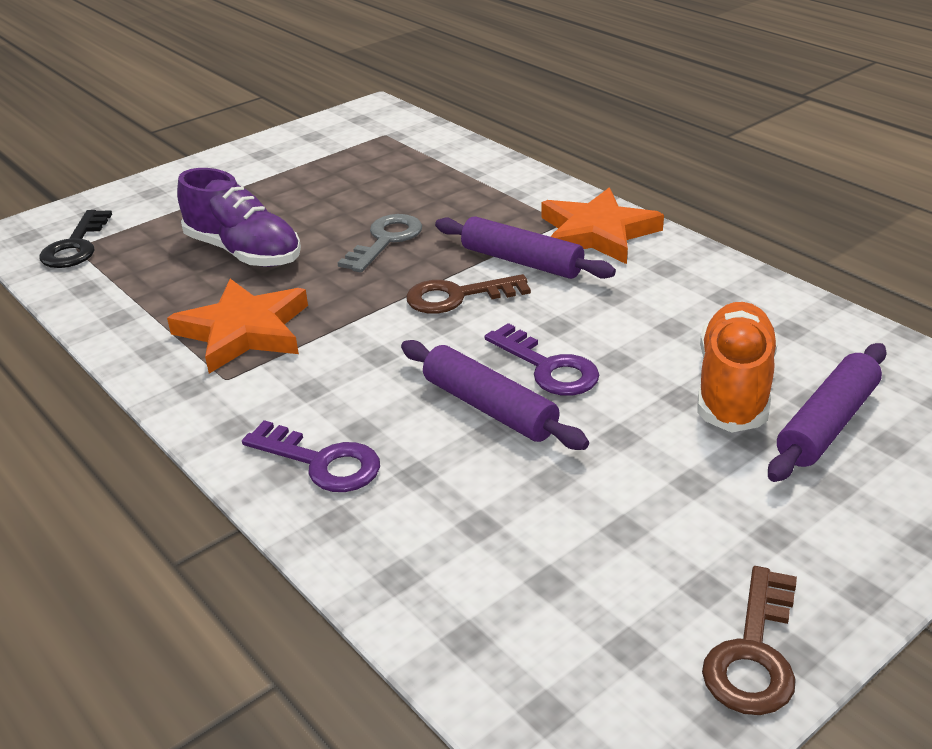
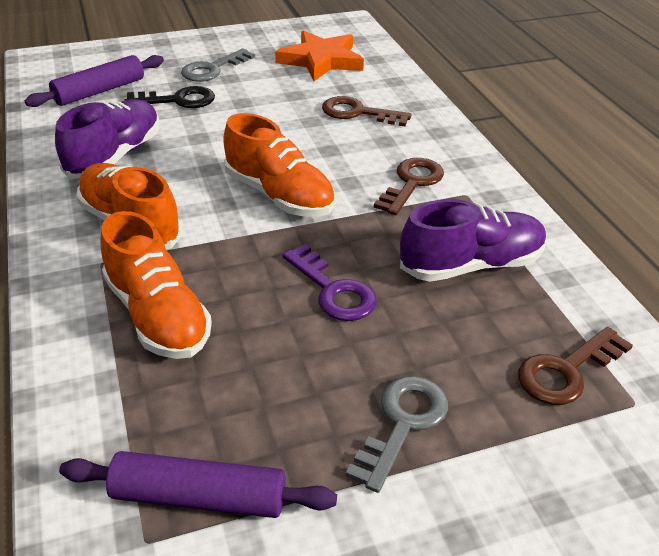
brown key: [406,274,531,314] [702,566,797,715] = 2 -> [322,96,412,126] [374,158,444,215] [518,327,633,405] = 3
grey key: [337,214,422,273] = 1 -> [181,48,255,82] [346,376,448,493] = 2
orange shoe: [698,302,778,433] = 1 -> [76,163,182,249] [100,211,212,359] [223,113,335,217] = 3
orange star: [167,279,308,374] [542,188,664,264] = 2 -> [275,30,364,81] = 1
purple key: [242,420,380,492] [485,323,599,396] = 2 -> [282,244,377,321] = 1
purple rolling pin: [401,340,589,450] [435,216,616,279] [768,343,887,482] = 3 -> [24,55,164,107] [59,451,337,518] = 2
purple shoe: [177,168,301,267] = 1 -> [55,99,160,179] [400,199,547,282] = 2

